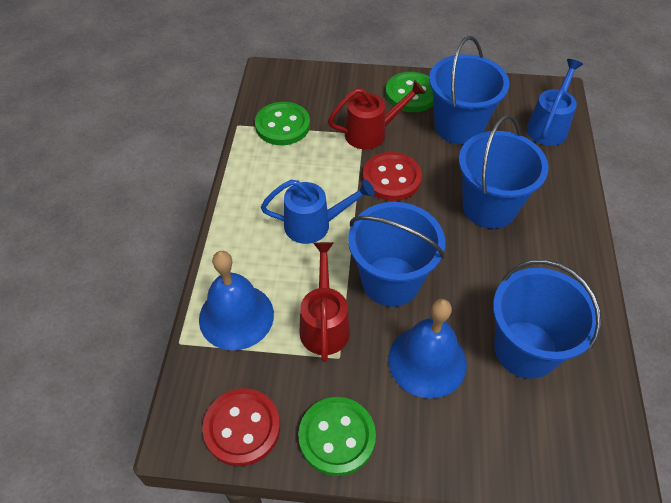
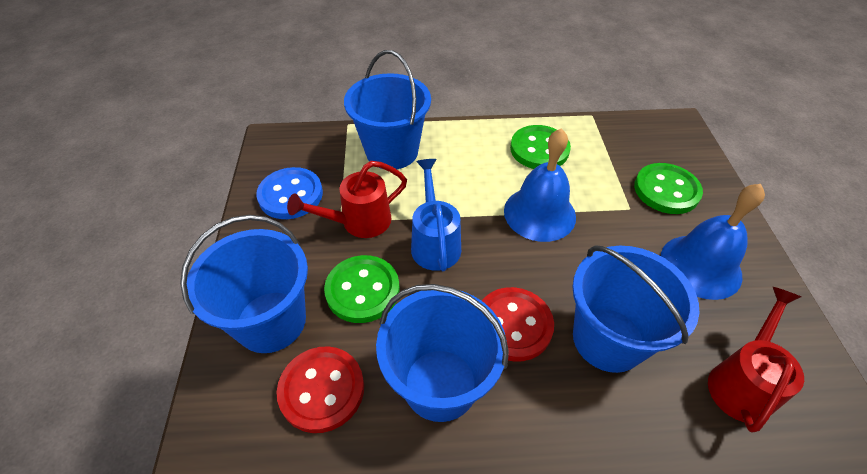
blue button: none = 0 -> [256,167,323,219] = 1
blue watering can: [261,179,375,244] [527,59,583,146] = 2 -> [411,159,461,271] = 1

